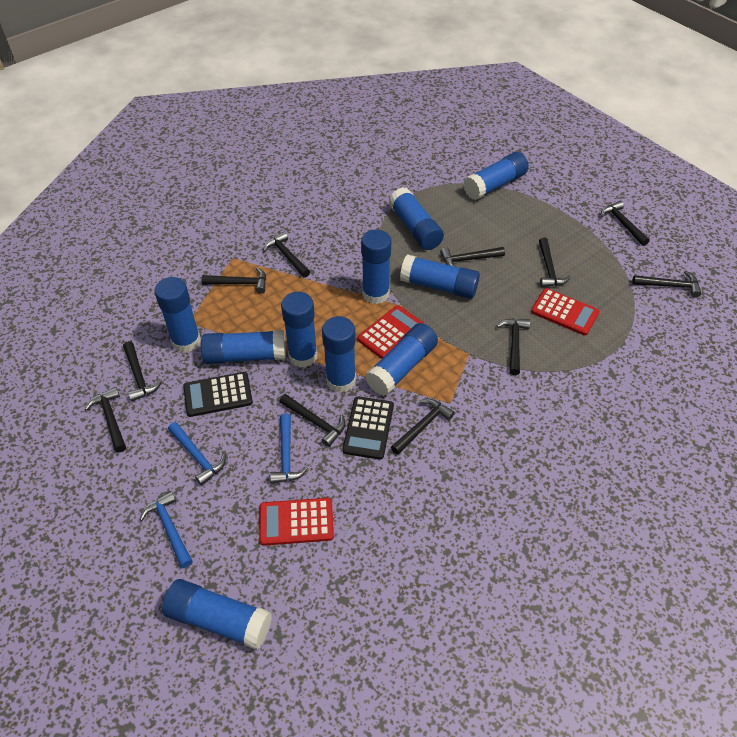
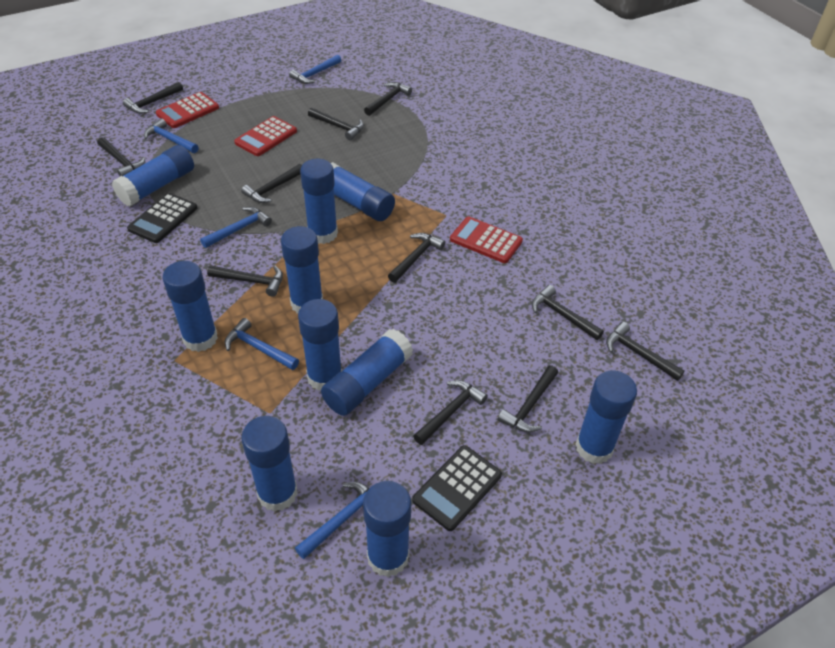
blue hammer: [139,491,193,568] [168,422,226,486] [270,413,308,484] = 3 -> [144,118,199,153] [200,207,272,248] [225,318,299,370] [289,54,341,84] [295,482,370,559] = 5

